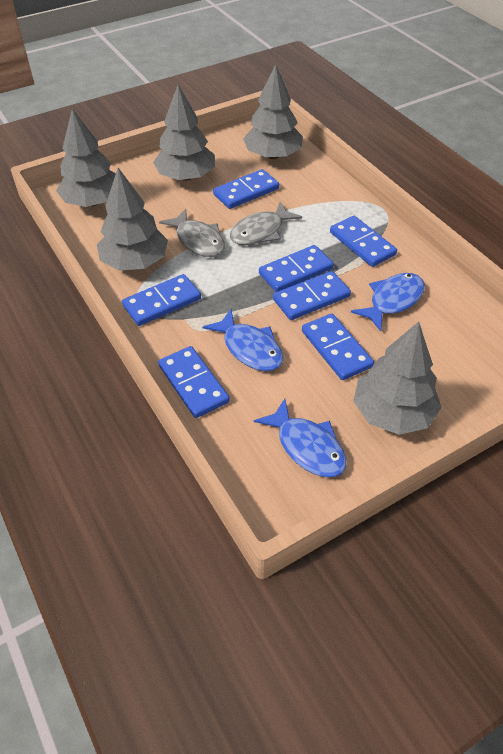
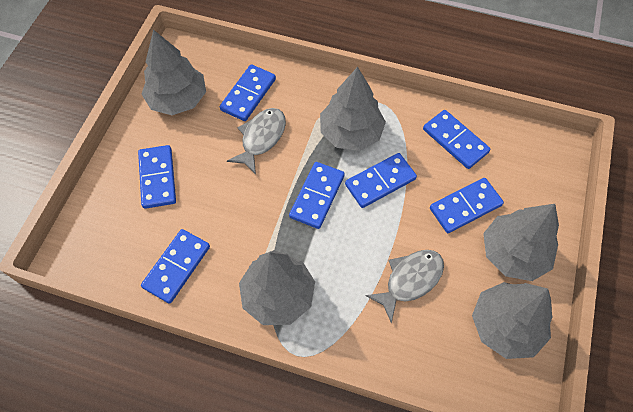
blue fish: [203,309,283,371] [254,399,347,477] [351,273,425,332] = 3 -> none = 0

